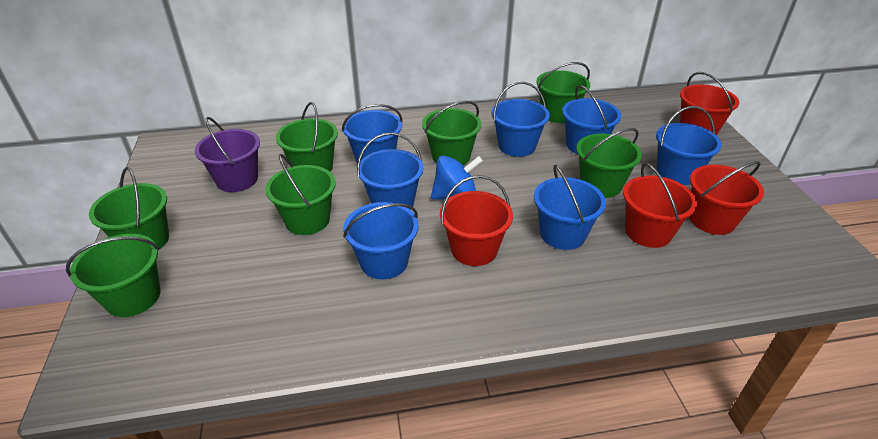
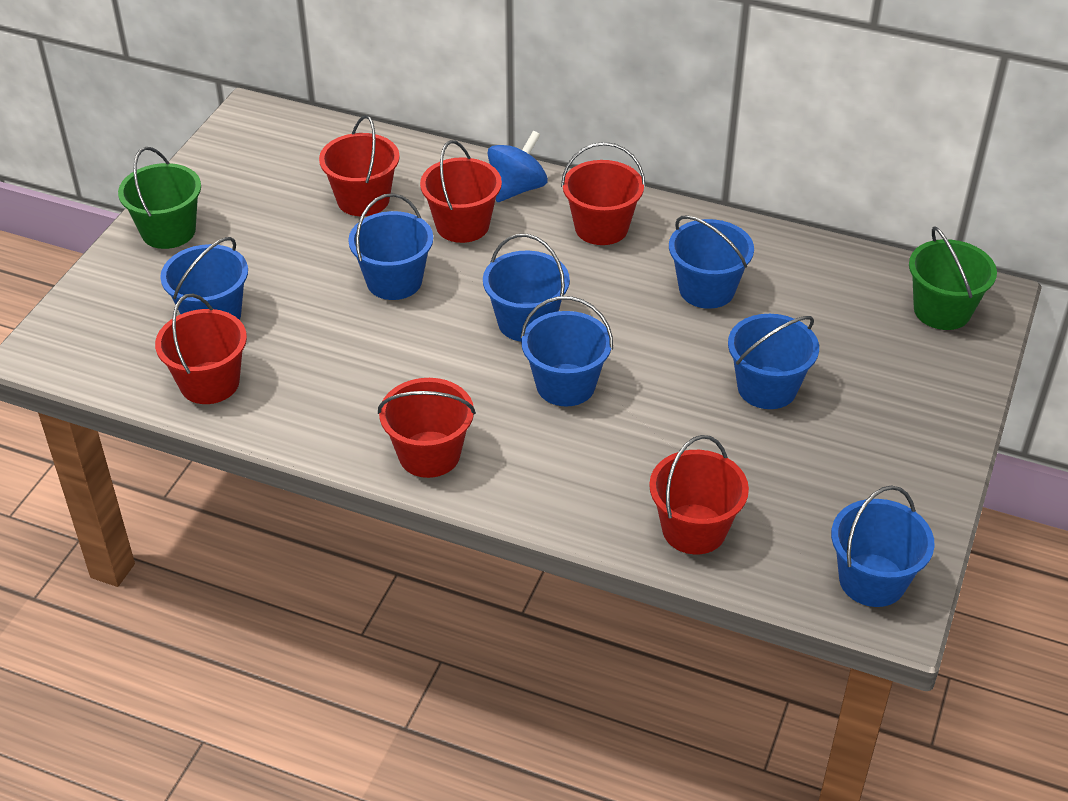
green bucket: [66,234,161,317] [89,167,169,249] [265,154,336,235] [276,102,338,172] [422,101,481,165] [536,62,590,123] [576,128,642,198] = 7 -> [118,147,201,249] [909,226,997,330] = 2
purple bucket: [195,117,260,192] = 1 -> none = 0
red bucket: [440,175,513,266] [623,163,697,248] [680,72,739,135] [689,161,764,235] = 4 -> [155,294,247,404] [319,115,400,216] [378,378,476,478] [420,140,502,243] [561,142,645,245] [649,435,749,554] = 6

